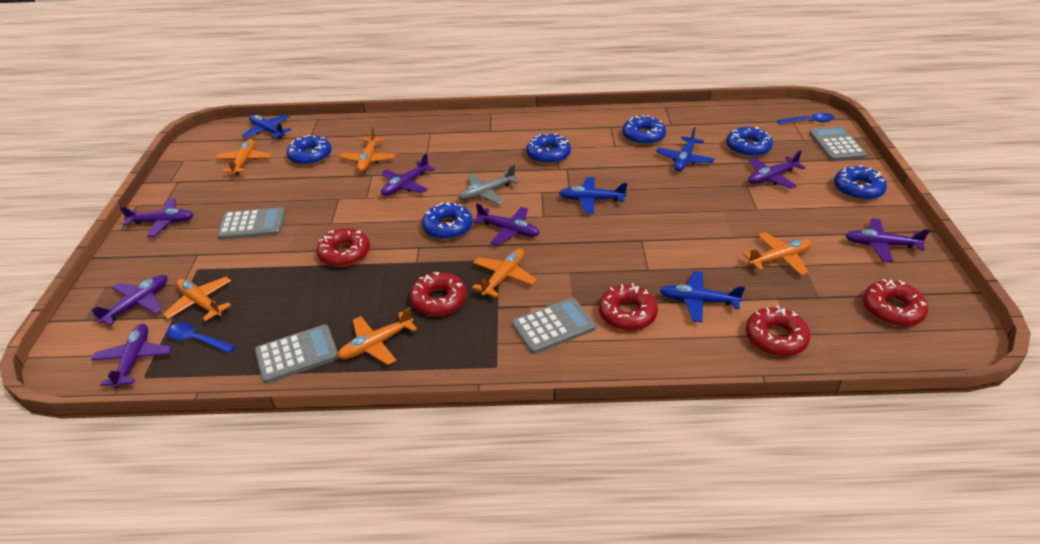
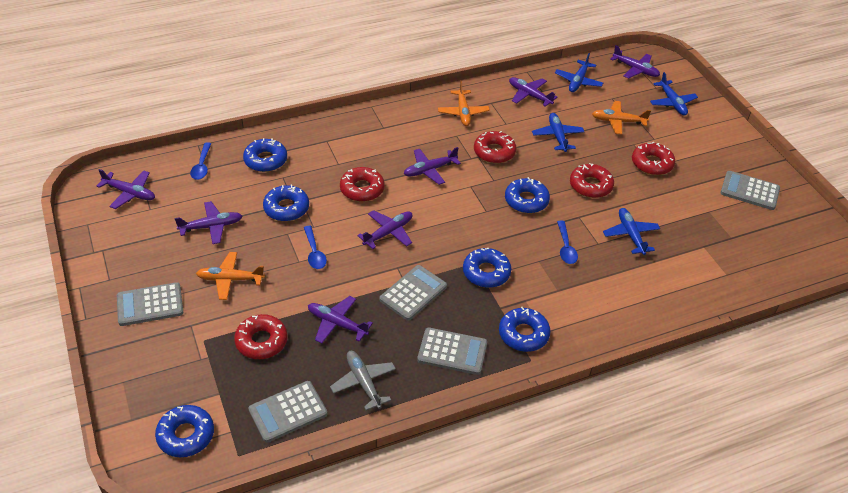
blue spoon: [167,323,235,353] [777,113,835,124] = 2 -> [190,142,211,180] [304,226,327,269] [557,221,578,264] = 3
grey calculator: [217,207,286,240] [255,325,339,383] [512,298,596,354] [809,126,867,161] = 4 -> [117,282,183,326] [248,381,327,443] [380,265,447,321] [417,327,487,375] [720,171,780,210] = 5
orange plane: [163,277,231,321] [215,139,272,175] [337,307,417,365] [339,127,396,172] [472,249,537,297] [743,232,812,275] = 6 -> [196,252,265,300] [438,81,490,126] [592,101,651,135] = 3

